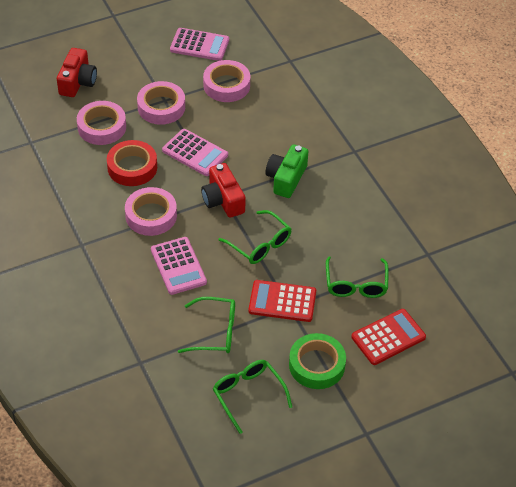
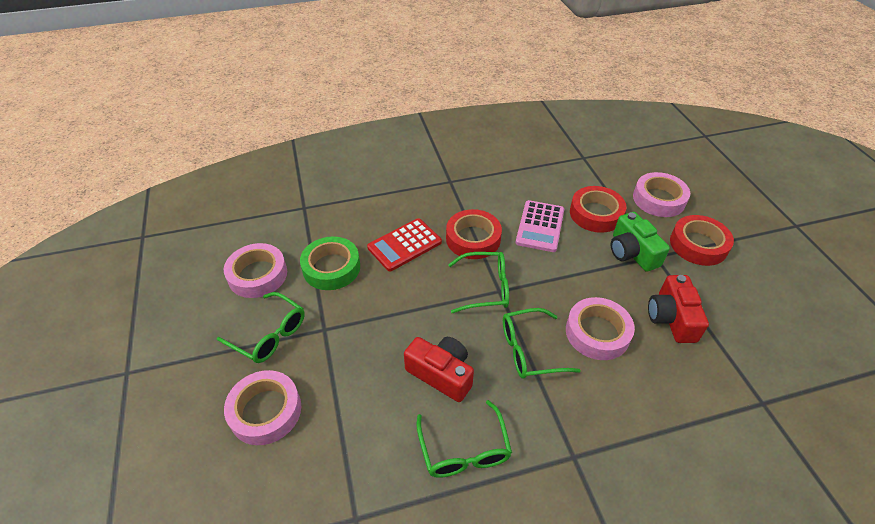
pink calculator: [151,237,207,295] [162,129,228,176] [170,28,229,61] = 3 -> [515,200,564,252] = 1
red calculator: [248,280,316,322] [351,309,426,365] = 2 -> [367,218,442,271] = 1
red tape: [107,140,157,186] = 1 -> [446,209,502,259] [570,186,627,233] [670,215,734,266] = 3

